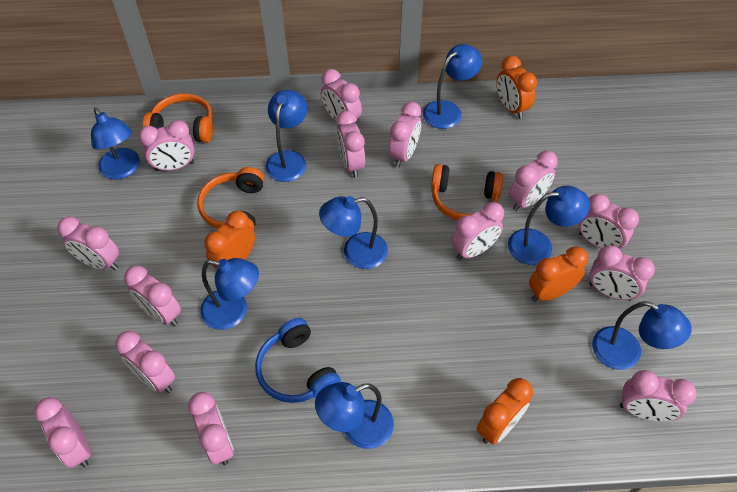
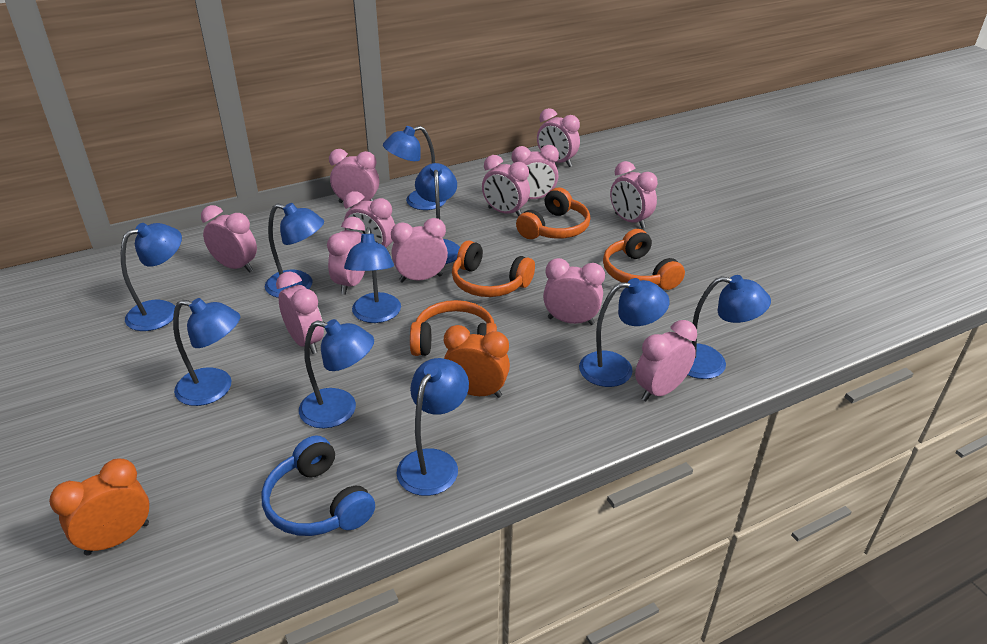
blue lamp: [91,108,140,179] [200,258,259,330] [266,90,307,182] [315,382,394,449] [319,196,388,269] [423,44,482,129] [508,186,590,265] [592,301,692,370] = 8 -> [121,223,182,331] [173,298,240,406] [265,203,324,298] [299,319,374,428] [344,227,401,323] [383,126,446,210] [396,358,469,496] [415,163,460,264] [579,278,670,387] [688,275,771,379] = 10
orange clock: [205,211,255,269] [477,378,533,444] [496,56,537,119] [529,246,588,302] = 4 -> [49,458,149,556] [444,325,510,398] = 2
orange headphones: [143,93,213,143] [197,167,264,231] [431,164,503,220] = 3 -> [410,300,497,356] [452,240,535,297] [516,187,591,239] [603,229,685,290] = 4
pink clock: [34,397,91,468] [57,216,119,270] [115,331,175,393] [124,265,181,326] [138,120,195,171] [188,392,234,465] [321,69,362,122] [336,111,365,178] [389,102,421,167] [451,202,504,260] [509,151,558,211] [578,194,639,249] [589,245,655,301] [620,370,697,421] = 14 -> [201,205,257,273] [276,271,324,354] [327,217,365,295] [329,149,379,203] [343,191,395,255] [391,218,448,283] [482,155,530,216] [512,145,559,199] [537,108,580,167] [543,258,605,325] [610,161,658,228] [635,320,697,401] = 12

